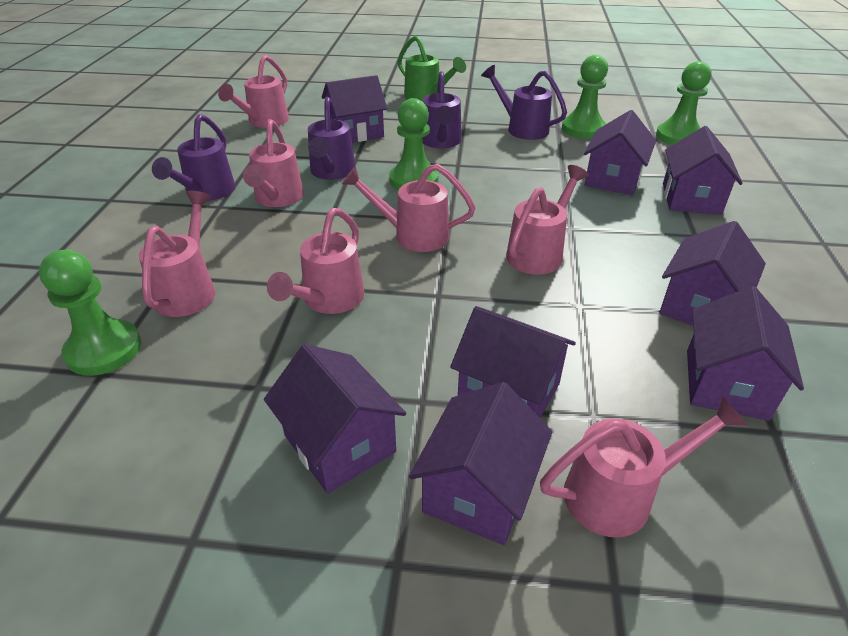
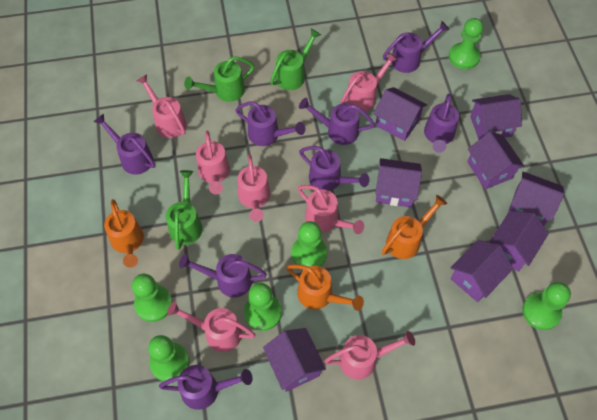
green pawn: [39,250,141,376] [389,98,439,190] [562,55,608,139] [656,61,712,145] = 4 -> [132,274,172,322] [148,335,190,382] [244,283,282,331] [291,221,327,267] [449,18,483,69] [522,282,571,330] = 6
green watering can: [398,35,466,101] = 1 -> [166,170,202,250] [184,56,255,102] [270,29,321,90] = 3
orange watering can: none = 0 -> [104,199,144,268] [286,264,364,311] [382,195,447,259] = 3
purple watering can: [152,114,235,201] [308,97,355,180] [422,71,462,148] [481,65,567,140] = 4 -> [94,113,155,175] [159,365,253,410] [179,254,267,297] [236,102,305,146] [299,98,375,145] [299,146,369,191] [383,21,449,73] [424,93,459,153] = 8

